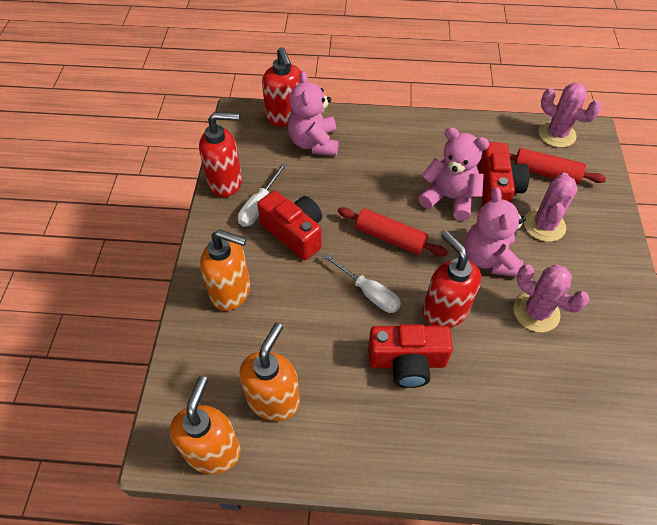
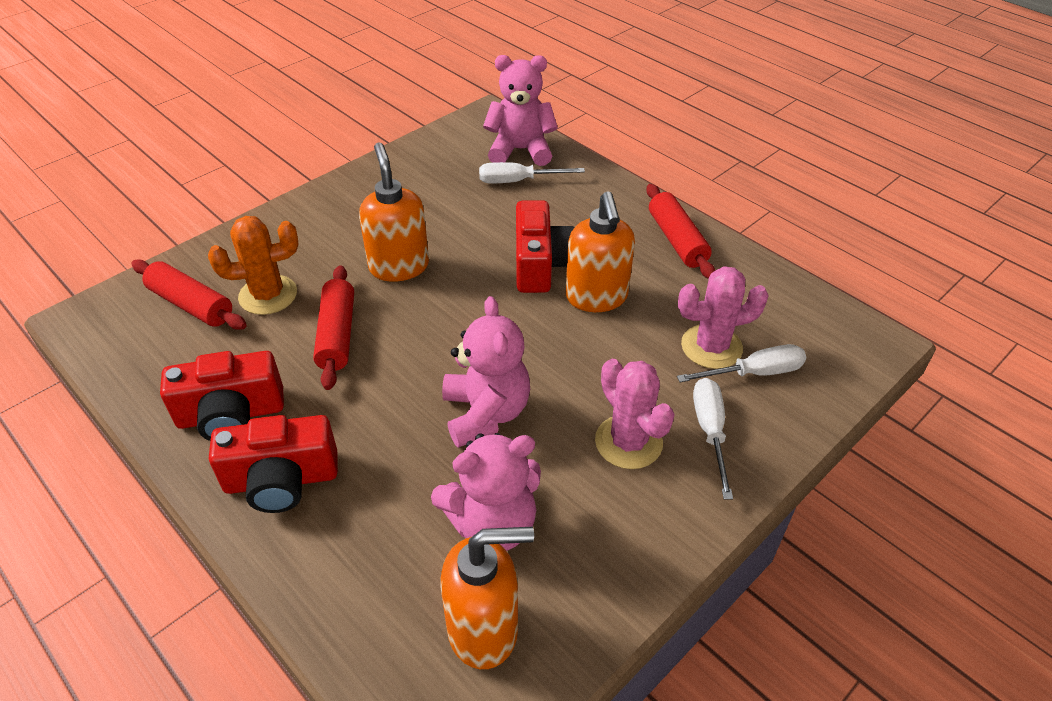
orange cactus: none = 0 -> [208,216,299,315] = 1
pink cactus: [514,264,590,332] [524,172,578,242] [538,82,602,147] = 3 -> [595,359,675,469] [678,266,769,369] = 2
red rolling pin: [338,207,448,257] [509,148,606,184] = 2 -> [131,260,247,330] [313,265,354,390] [646,184,716,279] = 3
red soap dispenser: [199,112,242,197] [262,47,301,127] [423,231,481,328] = 3 -> none = 0
white screwdriver: [238,163,286,227] [322,253,401,313] = 2 -> [479,162,585,183] [677,344,806,382] [693,378,733,500] = 3

